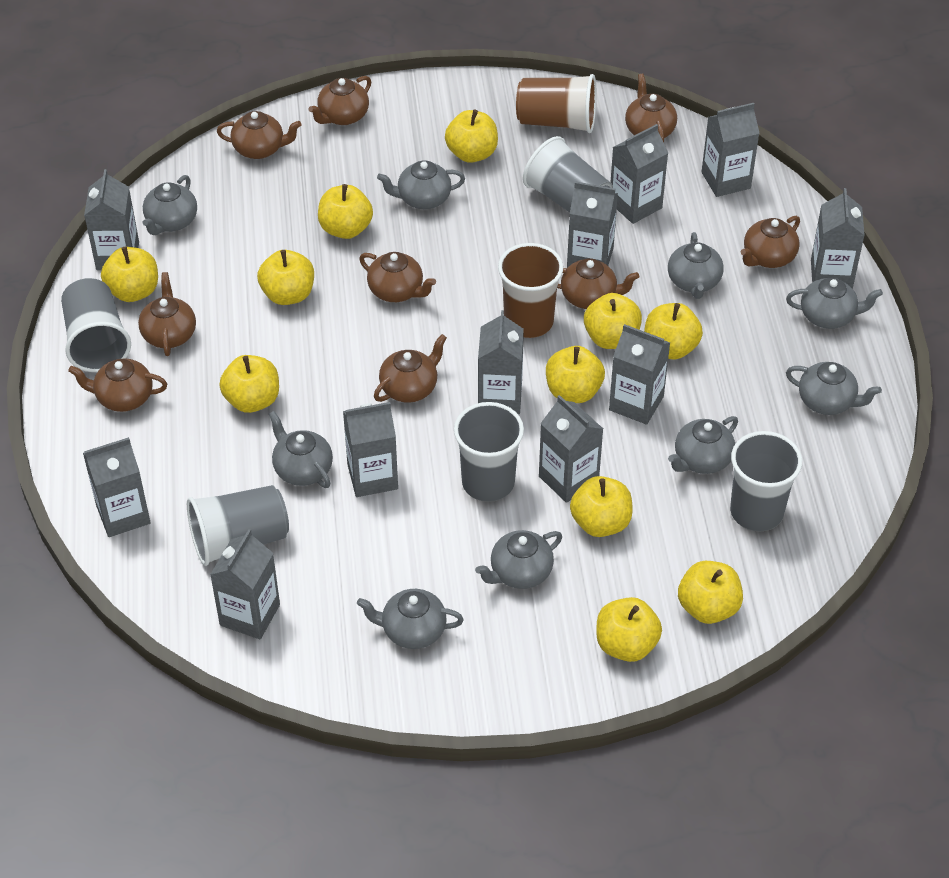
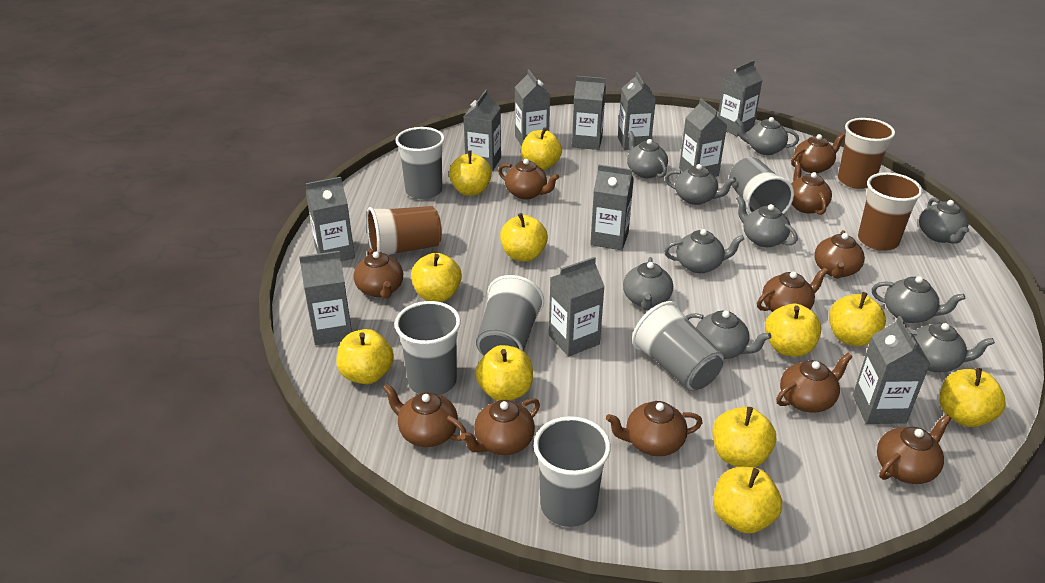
brown cup: [498,243,563,338] [516,74,596,133] = 2 -> [366,206,442,255] [838,118,895,189] [858,172,923,251] = 3
brown teapot: [68,358,167,412] [138,272,196,356] [217,111,302,159] [308,76,371,125] [359,252,436,302] [374,334,447,403] [557,258,639,309] [625,74,677,142] [741,216,800,268] = 9 -> [354,248,403,298] [383,384,467,447] [460,398,540,455] [498,159,559,199] [606,401,703,456] [757,267,828,312] [776,353,853,413] [791,133,846,173] [791,161,832,215] [814,230,865,279] [877,414,952,484] = 11
grey cup: [61,278,131,372] [187,485,289,566] [454,402,524,502] [523,136,613,212] [730,431,802,531] = 5 -> [395,127,445,199] [395,301,461,395] [476,275,544,356] [534,416,611,527] [632,301,724,391] [729,157,794,214] = 6
grey teapot: [142,175,197,235] [269,411,333,488] [357,589,464,649] [377,161,465,209] [475,530,562,589] [668,232,724,299] [668,416,738,474] [786,278,883,329] [786,362,882,415] = 9 -> [623,257,673,311] [627,131,668,178] [664,229,744,273] [665,164,736,205] [686,311,771,359] [735,117,799,155] [736,196,798,247] [872,276,965,323] [909,323,995,372] [919,198,969,244] = 10

